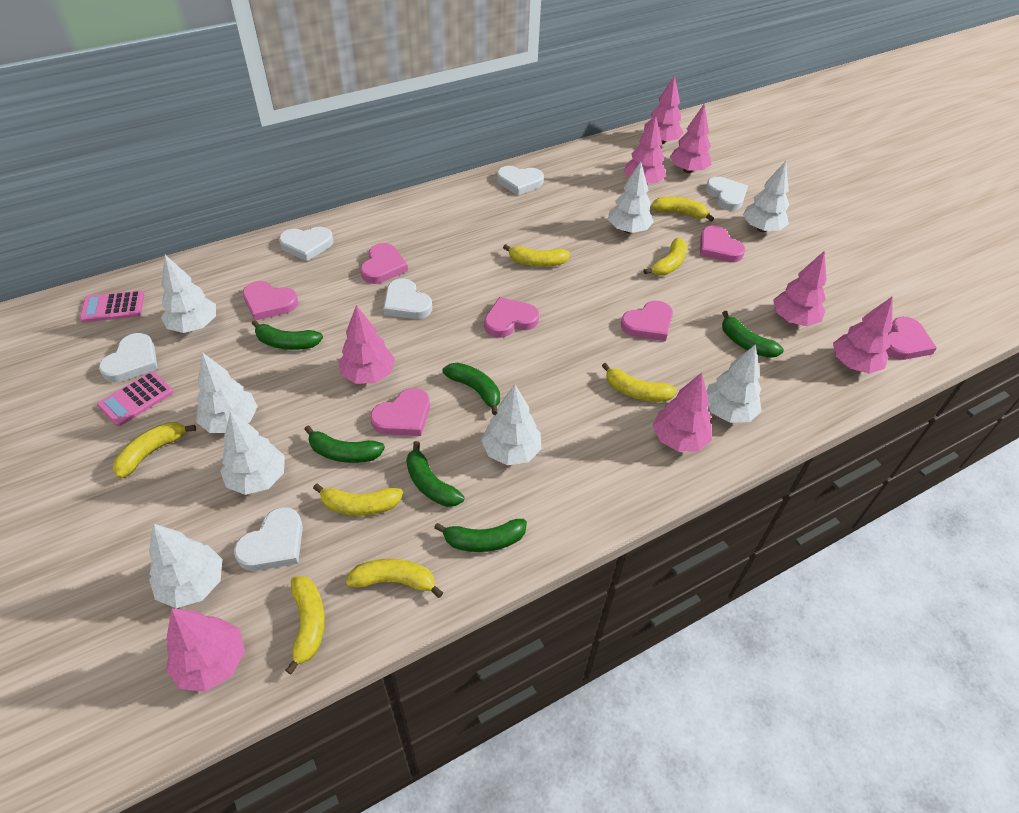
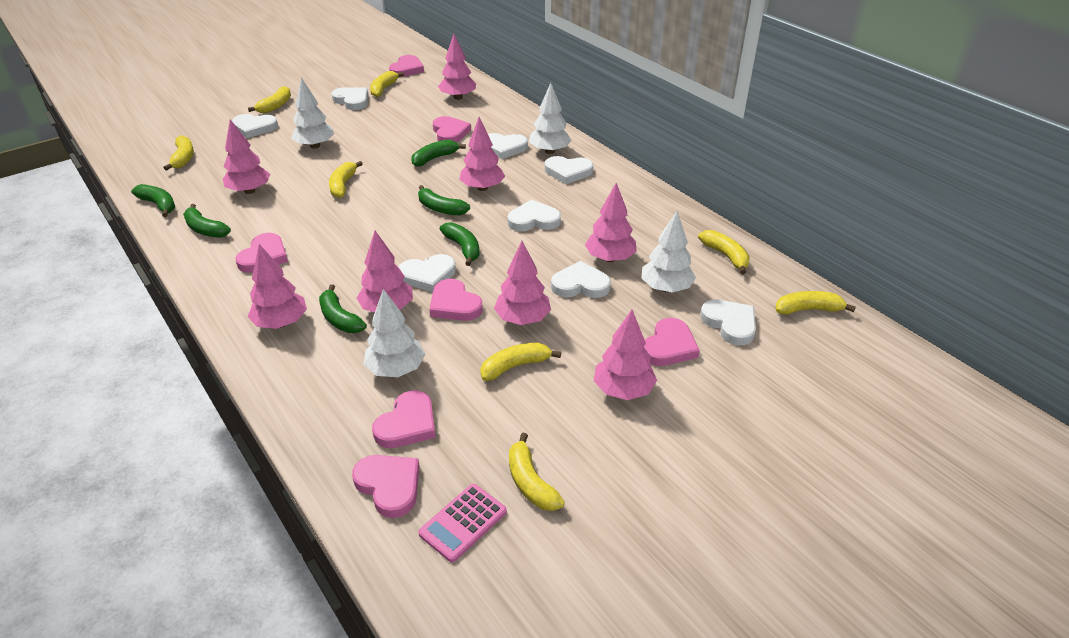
pink calculator: [80,290,144,322] [97,371,174,427] = 2 -> [418,484,507,563] = 1
white heart: [99,333,158,382] [234,507,303,571] [279,227,333,261] [383,278,432,319] [497,166,544,196] [705,177,748,211] = 6 -> [232,114,278,138] [332,87,368,110] [398,254,456,292] [488,133,528,159] [508,199,561,231] [545,156,593,184] [551,261,611,298] [700,299,756,345] = 8
white tree: [149,524,222,608] [161,255,216,333] [196,352,258,433] [220,412,285,495] [481,385,541,465] [608,162,653,233] [706,344,762,423] [743,161,789,232] = 8 -> [291,78,334,149] [364,289,425,377] [529,83,572,154] [641,211,696,293] = 4

